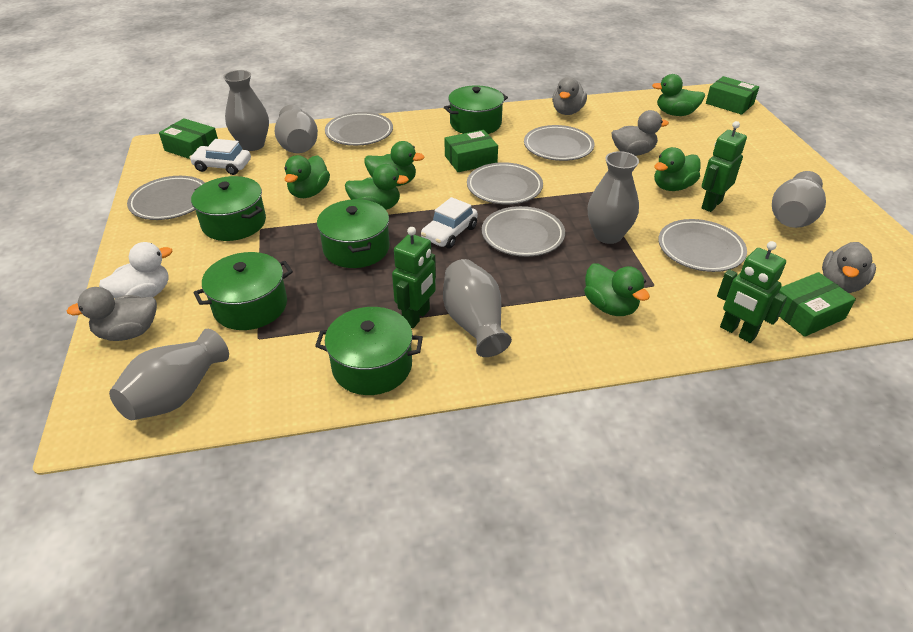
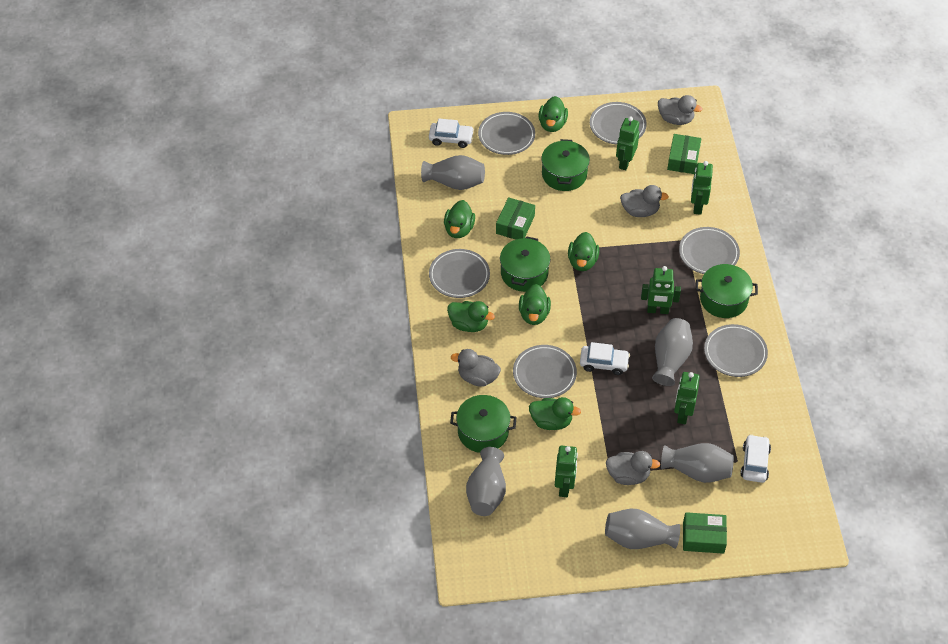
green box: [159,118,218,159] [445,130,498,172] [706,76,759,115] [779,272,856,337] = 4 -> [496,197,535,240] [667,134,701,174] [683,512,727,554] = 3
green pot: [191,176,266,241] [194,252,293,330] [315,307,423,395] [317,199,390,268] [444,85,508,134] = 5 -> [450,395,517,453] [500,236,550,292] [541,139,590,191] [696,264,758,318] = 4
green robot: [392,227,436,328] [701,121,747,212] [717,241,787,343] = 3 -> [555,445,578,497] [616,116,639,170] [641,266,681,314] [674,372,700,424] [691,161,713,215] = 5
grey vase: [109,329,229,420] [223,70,269,151] [275,105,318,153] [443,259,512,357] [588,151,639,244] [772,171,826,228] = 6 -> [421,155,485,190] [466,447,506,516] [605,509,680,549] [652,318,693,386] [661,443,734,483] = 5
white car: [189,139,251,175] [421,197,478,249] = 2 -> [429,119,474,148] [580,342,630,375] [740,434,771,483] = 3
white duck: [99,242,172,299] = 1 -> none = 0

